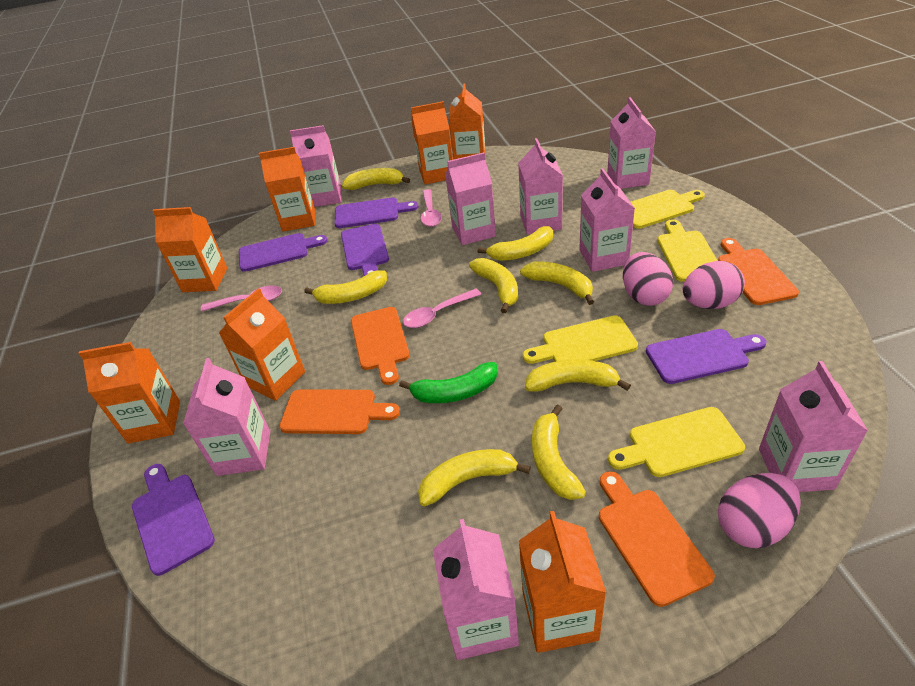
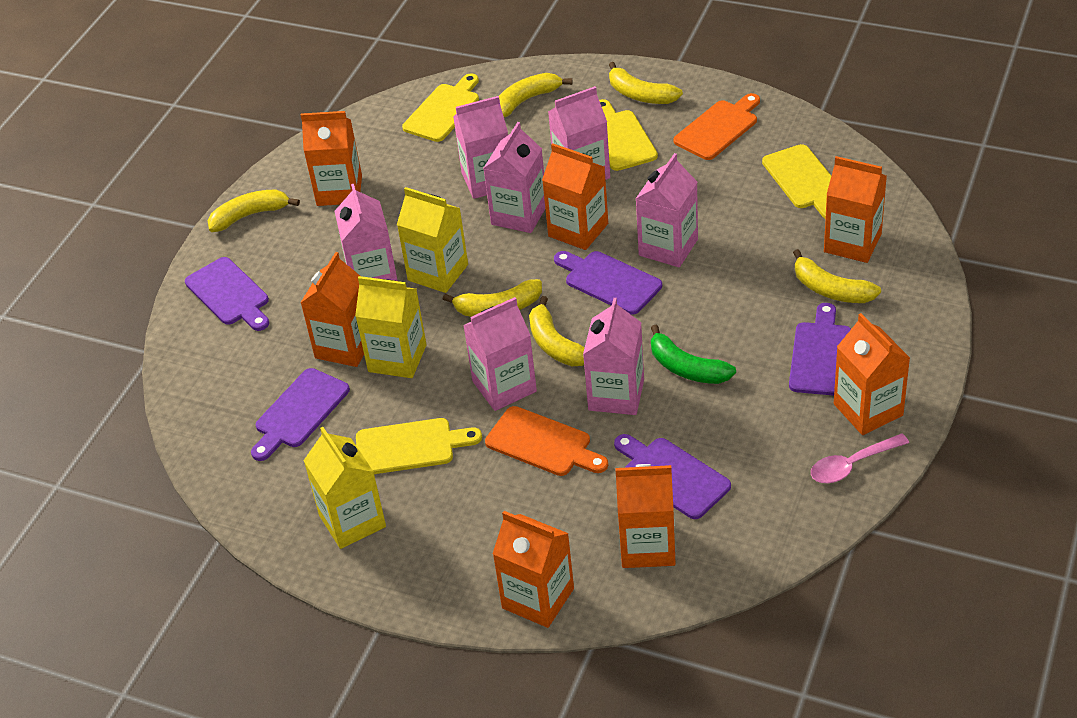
orange cutting board: [279,389,400,434] [351,307,410,385] [599,471,715,607] [718,238,799,305] = 4 -> [485,406,608,476] [674,93,760,160] = 2
pink carton: [183,358,270,476] [290,125,341,207] [433,519,519,660] [445,152,496,245] [518,138,563,235] [579,168,635,272] [607,97,656,189] [759,361,868,492] = 8 -> [334,184,398,281] [453,96,508,199] [463,297,537,411] [483,122,545,233] [548,86,610,180] [583,298,644,415] [636,153,698,267] = 7
pink egg: [623,252,673,306] [683,261,745,309] [718,473,801,548] = 3 -> none = 0
pink spoon: [201,286,282,312] [403,289,481,328] [421,189,442,227] = 3 -> [811,433,909,483] = 1
yellow banana: [304,270,387,304] [342,168,410,190] [418,449,531,506] [469,258,518,313] [478,226,553,261] [520,261,594,305] [525,359,631,392] [532,404,586,500] = 8 -> [208,189,300,232] [443,279,542,317] [499,73,572,117] [529,296,585,366] [609,62,683,104] [793,249,881,303] = 6
yellow carton: none = 0 -> [303,427,386,549] [355,276,427,378] [397,187,468,293] = 3

